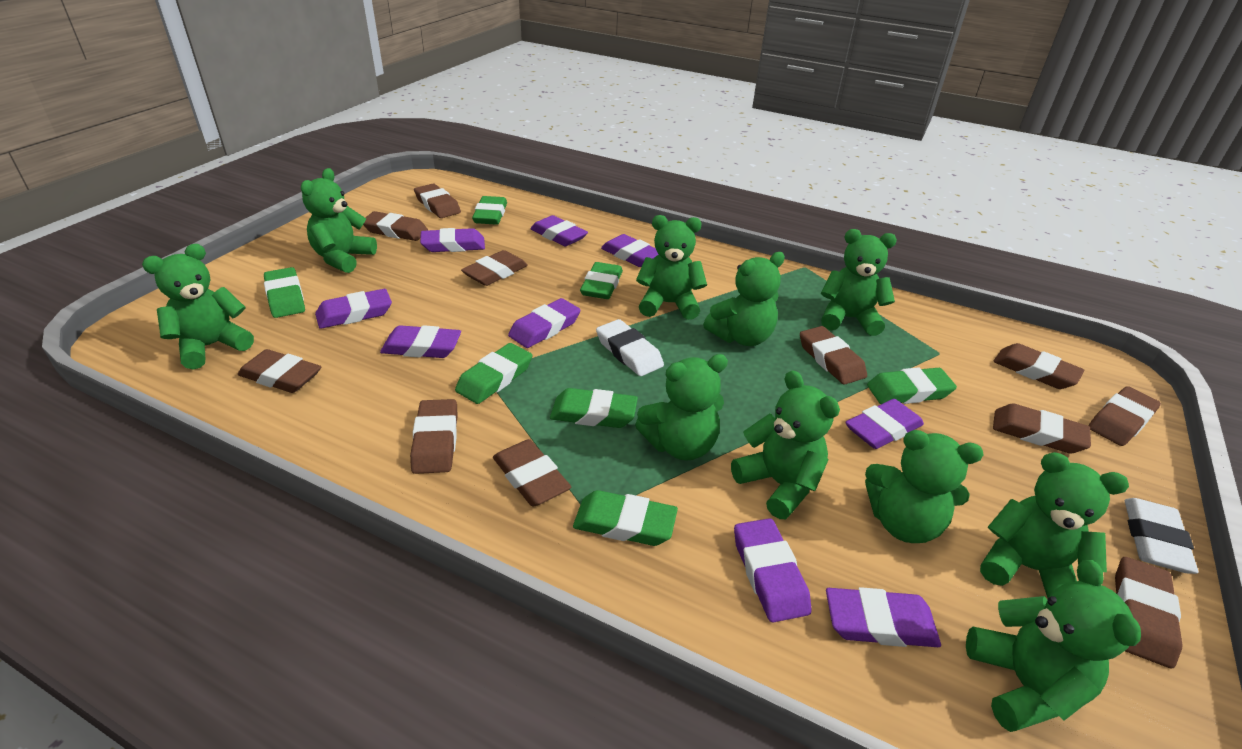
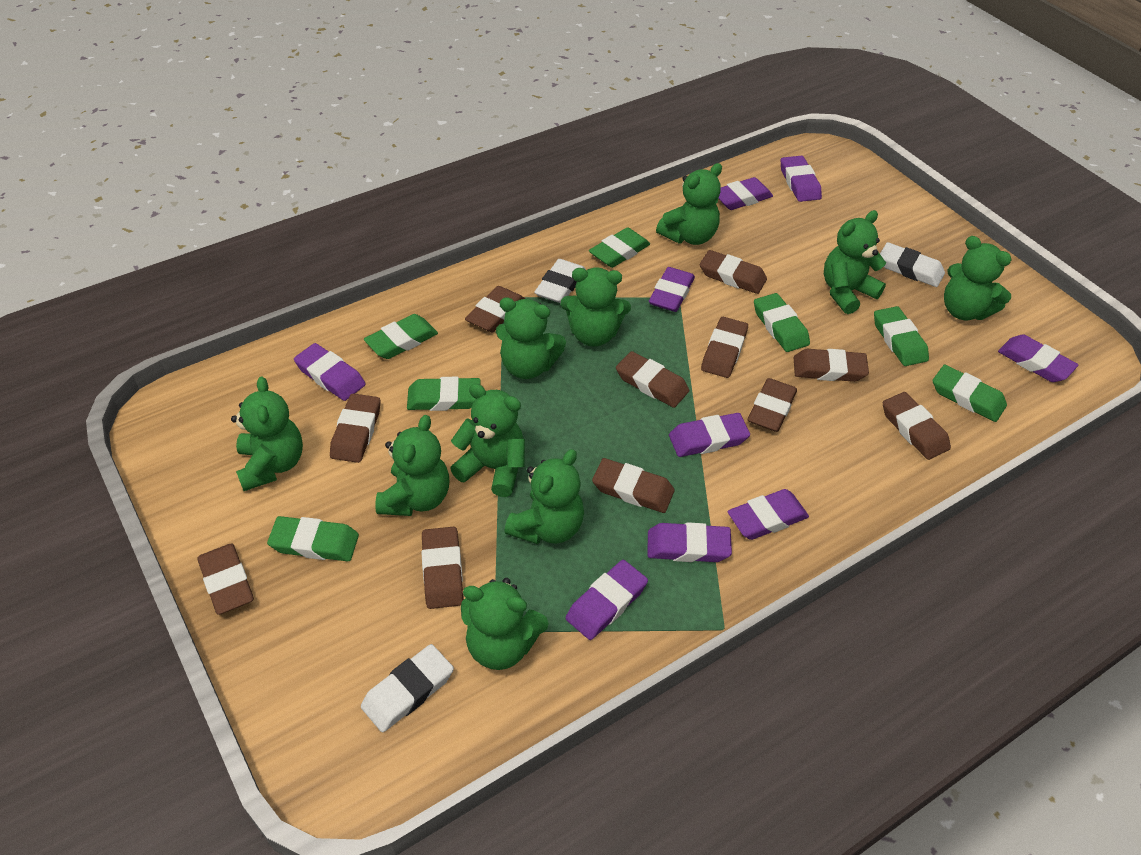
white eraser: [596,319,664,376] [1125,498,1199,574] = 2 -> [361,644,454,732] [534,259,586,303] [880,242,945,287] = 3

